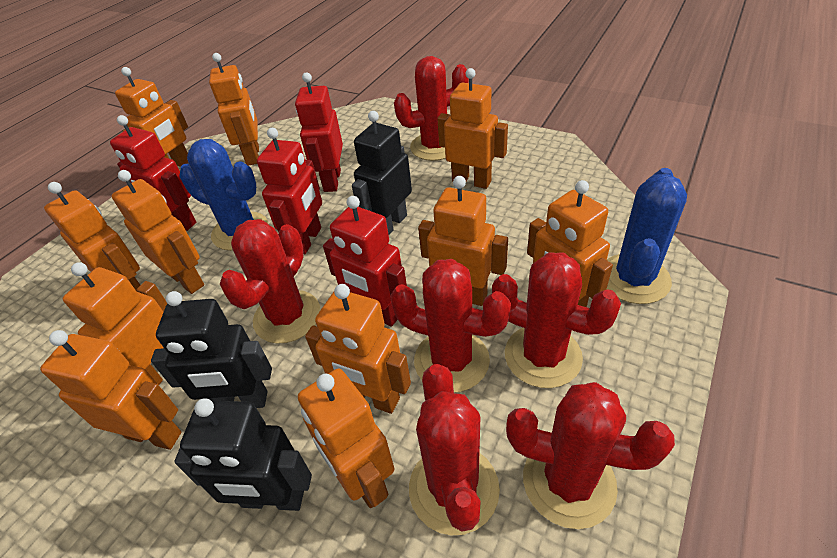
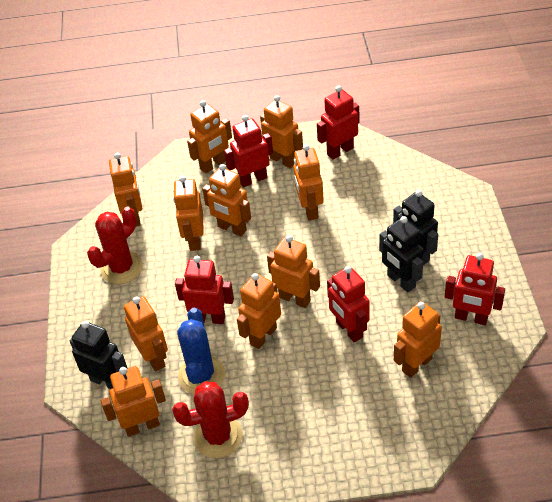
blue cactus: [179,139,268,251] [607,168,687,304] = 2 -> [177,308,225,395] = 1
red cactus: [220,219,321,344] [390,259,511,393] [394,56,469,161] [409,364,500,536] [492,252,621,388] [506,382,675,529] = 6 -> [87,207,143,284] [172,382,249,458] = 2
red robot: [110,115,196,231] [257,128,322,254] [295,72,343,192] [323,196,407,327] = 4 -> [175,256,234,324] [224,115,273,188] [317,86,359,160] [327,266,369,342] [444,253,505,325] = 5

